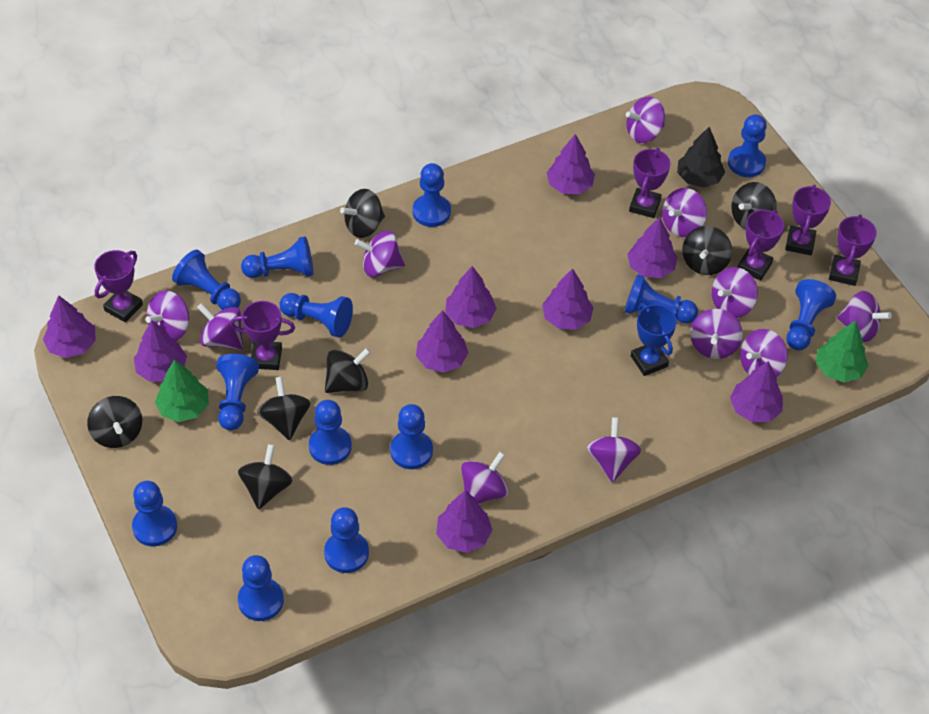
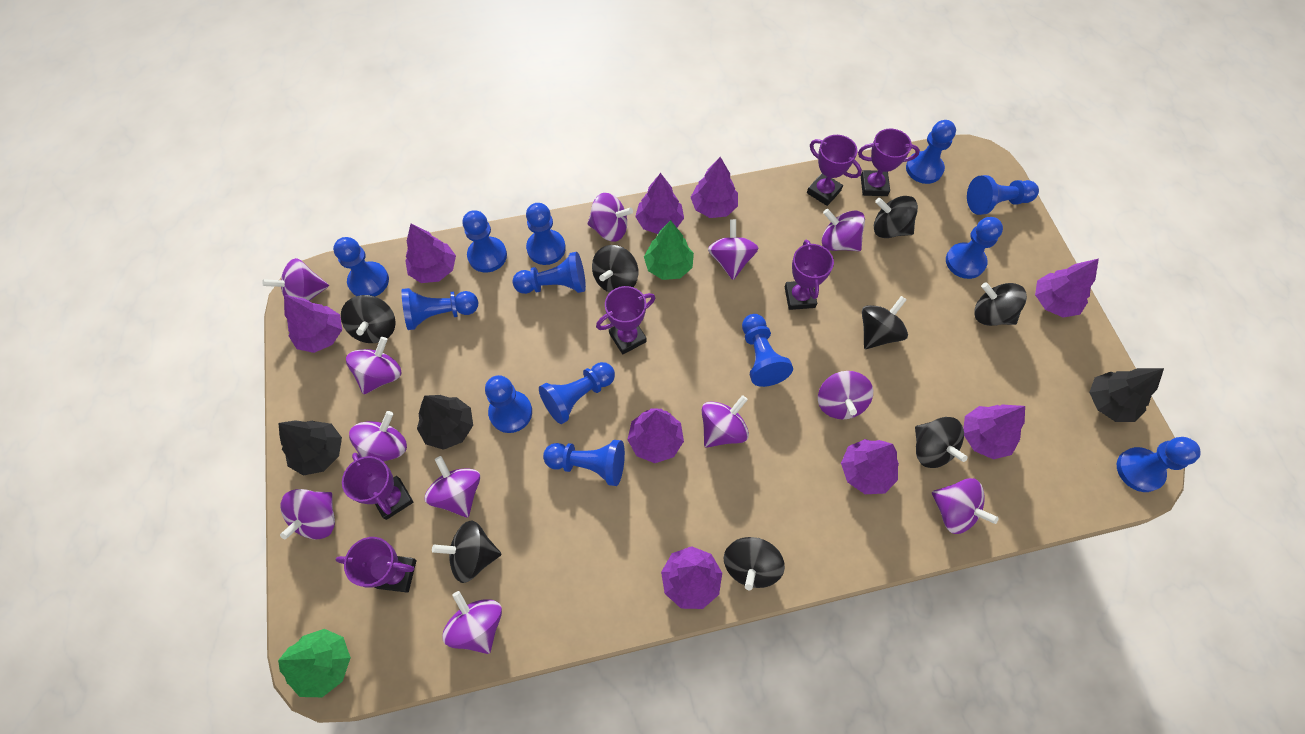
black spinning top: [87,396,142,448] [238,444,293,510] [257,377,311,440] [325,348,371,393] [340,189,385,238] [682,226,732,275] [731,182,777,229] = 7 -> [341,295,396,343] [432,520,501,583] [592,245,638,293] [724,537,785,590] [862,296,908,349] [874,196,918,238] [915,417,968,468] [974,282,1027,326] = 8
black tree: [677,127,725,188] = 1 -> [278,420,342,476] [417,395,473,450] [1089,368,1164,422] = 3
blue trophy: [631,303,677,376] = 1 -> none = 0
purple spinning top: [146,291,189,341] [197,303,243,350] [355,230,405,277] [461,451,509,504] [587,417,641,483] [626,97,665,143] [662,188,707,237] [690,309,743,359] [712,267,758,318] [740,329,788,377] [837,291,892,342] = 11 -> [262,258,329,301] [280,489,335,540] [346,337,402,394] [349,411,407,462] [425,456,480,518] [442,591,502,654] [587,193,633,242] [702,395,749,448] [708,219,758,280] [818,371,873,419] [822,209,865,251] [932,478,999,534] = 12

